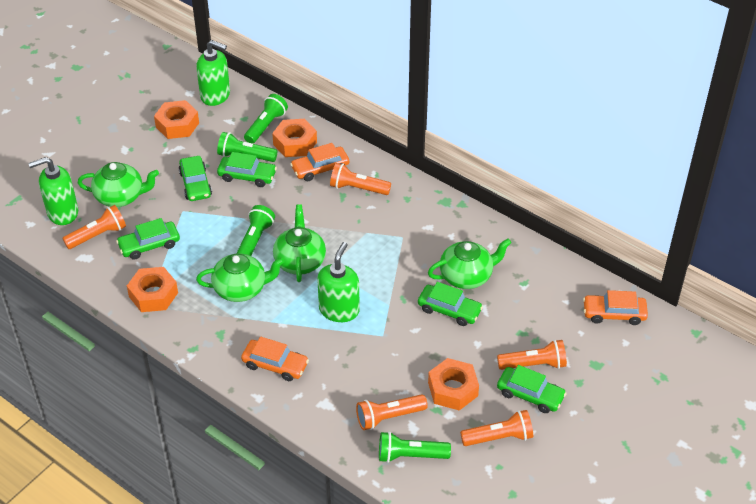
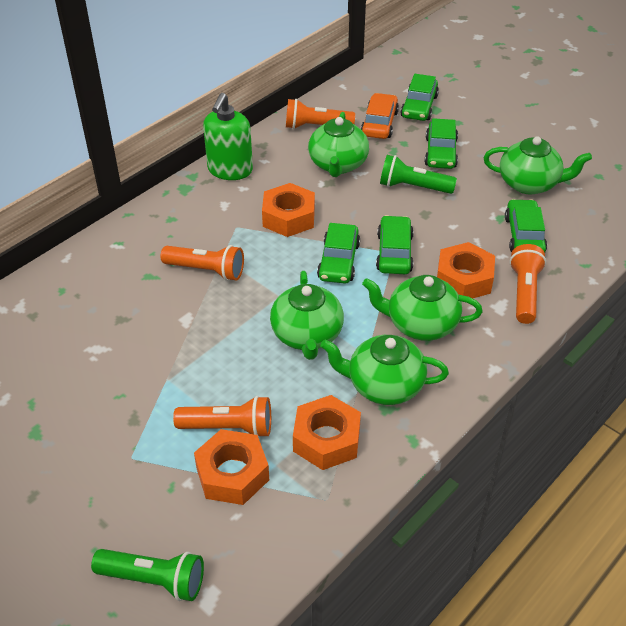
green flashlight: [217,132,277,162] [236,205,275,256] [244,94,288,144] [379,431,451,463] = 4 -> [91,549,204,601] [380,155,457,194] = 2
green soap dispenser: [28,157,78,225] [196,40,230,106] [317,242,360,322] = 3 -> [203,93,253,180] = 1
green teapot: [78,162,159,207] [196,254,285,302] [273,204,326,282] [428,238,512,289] = 4 -> [270,271,344,360] [308,112,369,177] [320,335,449,405] [362,275,483,341] [484,137,592,194] = 5
orange car: [241,337,309,381] [290,143,349,181] [583,290,648,325] = 3 -> [361,93,399,139] = 1
orange flashlight: [62,205,126,249] [330,163,391,195] [356,394,428,430] [460,410,533,446] [497,340,567,370] = 5 -> [160,245,244,281] [173,396,271,438] [286,99,355,129] [509,244,546,324] = 4

